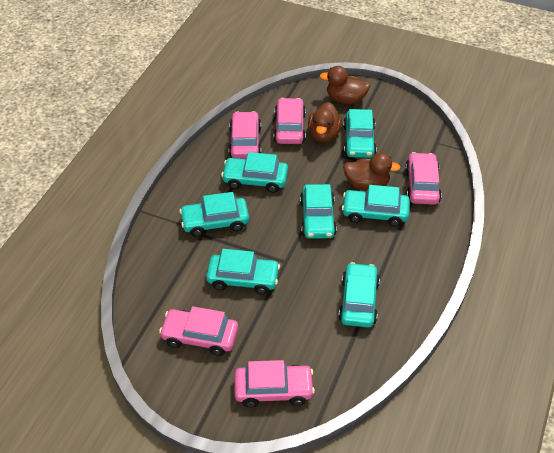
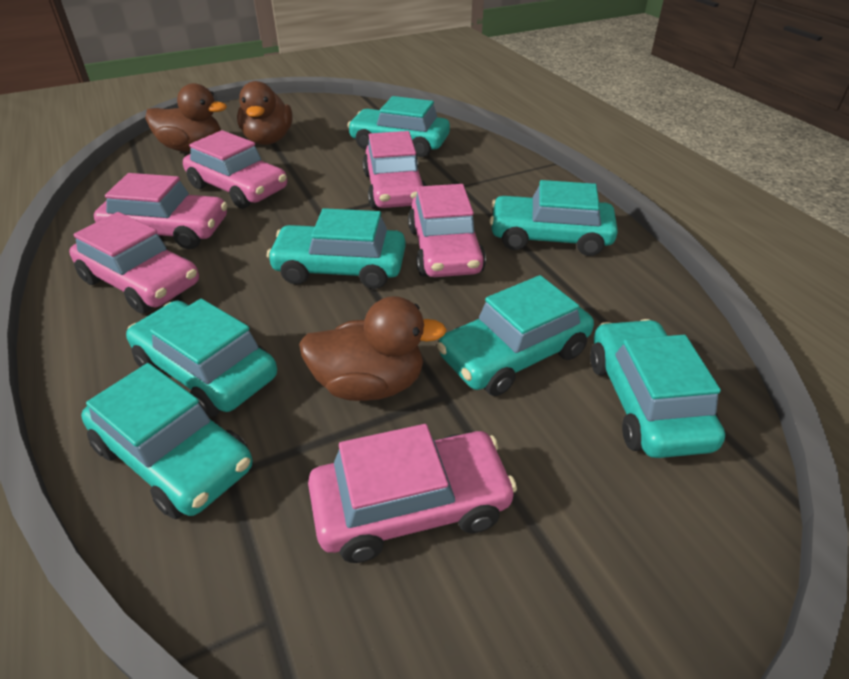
pink car: [159,306,238,356] [229,111,261,159] [234,360,315,408] [274,98,306,144] [405,152,442,205] = 5 -> [69,212,199,314] [94,173,227,249] [183,130,287,209] [308,424,517,563] [363,131,426,209] [408,184,486,277] = 6

